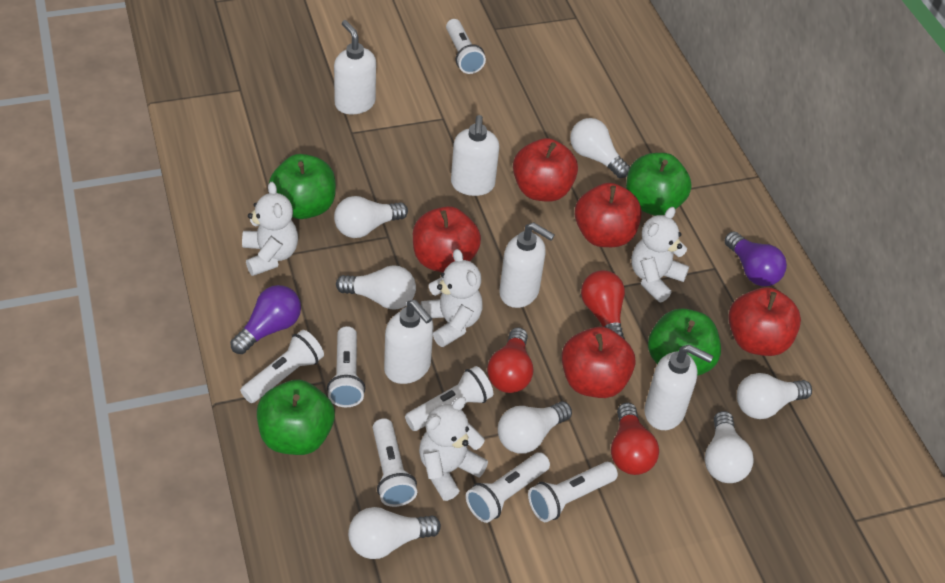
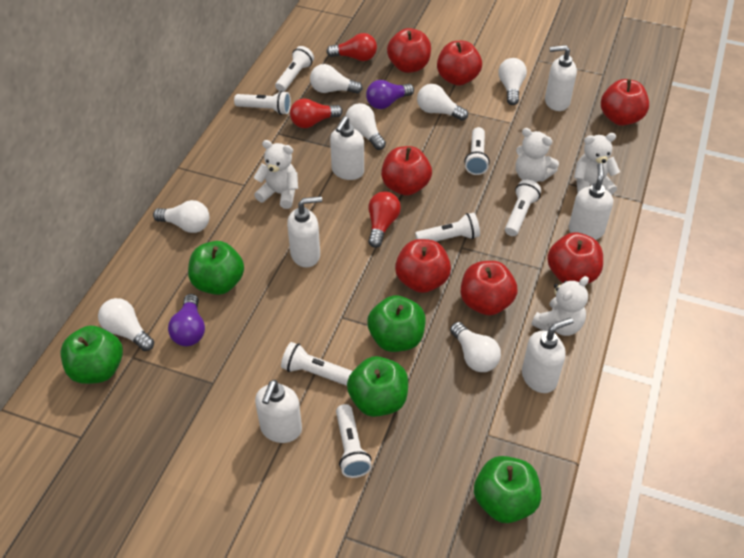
green apple: [257,380,335,455] [269,154,336,219] [626,153,692,216] [648,308,721,376] = 4 -> [60,326,123,384] [188,241,244,295] [347,356,408,417] [367,295,426,352] [474,456,541,523] = 5
red apple: [413,206,481,273] [513,138,578,202] [562,327,635,398] [575,183,642,247] [728,287,801,356] = 5 -> [381,146,432,196] [387,28,431,73] [395,239,451,293] [437,41,482,86] [461,261,518,315] [547,232,603,284] [601,79,649,126] = 7
white soap dispenser: [334,20,376,114] [384,300,433,384] [451,115,499,196] [499,222,555,308] [644,345,713,430] = 5 -> [255,380,302,443] [287,196,322,267] [330,116,364,180] [522,318,573,393] [545,45,577,111] [568,163,613,240] = 6

